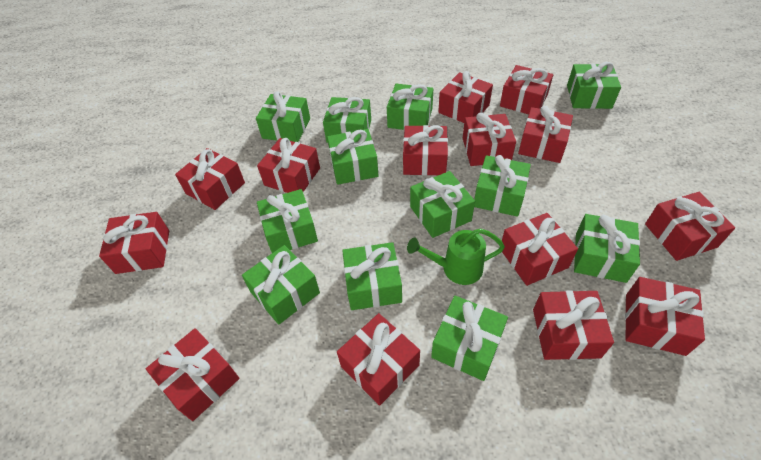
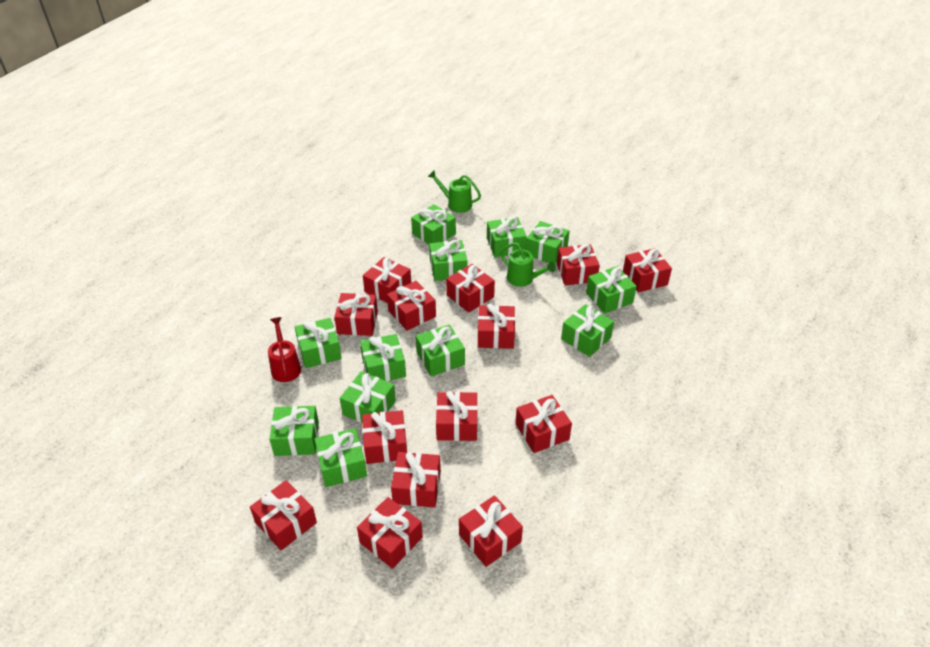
green watering can: [407,228,505,285] = 1 -> [428,170,481,213] [500,242,556,287] = 2
red watering can: none = 0 -> [268,317,301,382] = 1

